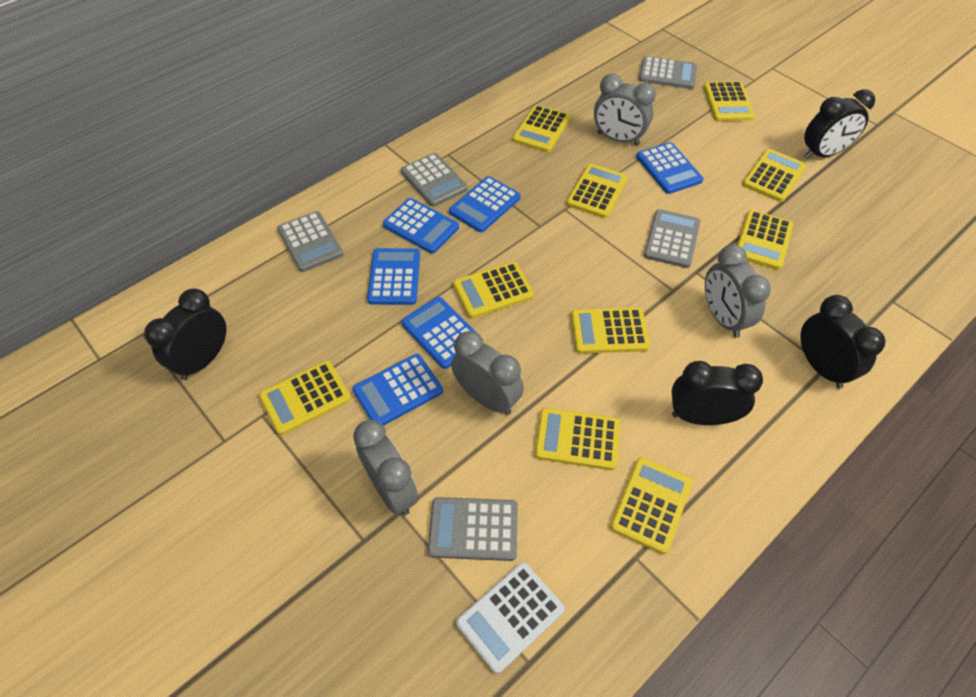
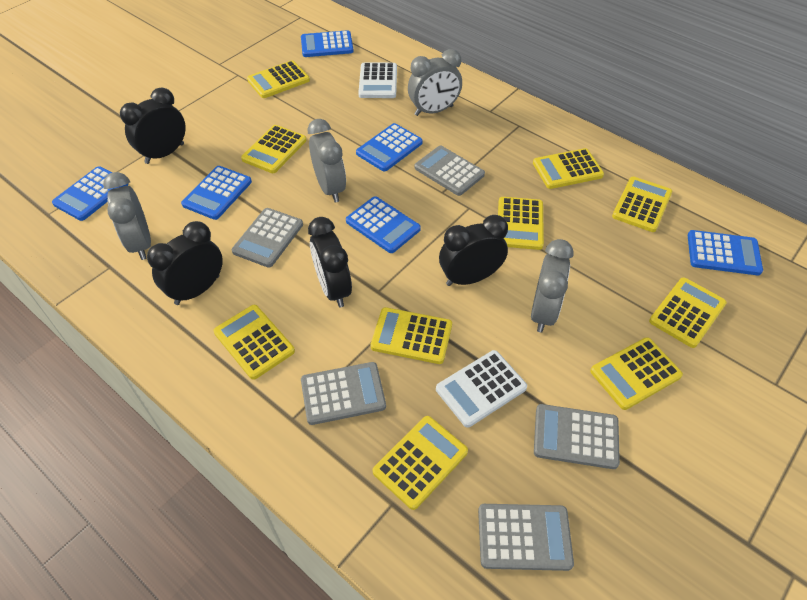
white calculator: [456,562,565,673] = 1 -> [358,62,397,98] [436,350,527,428] = 2

